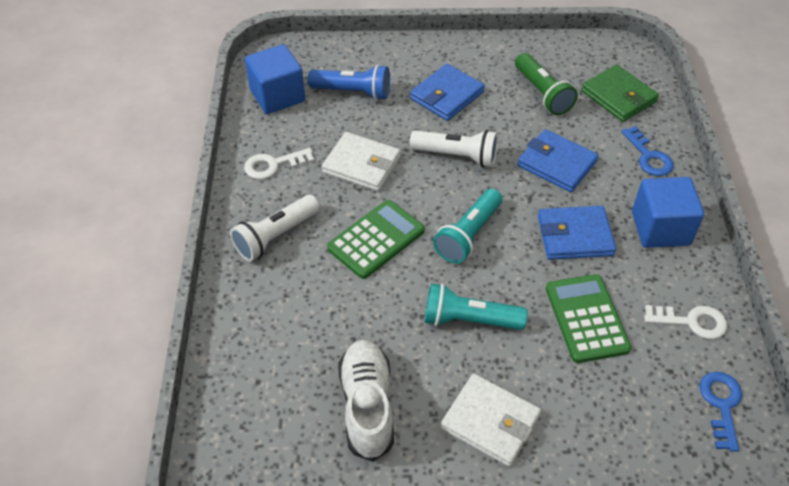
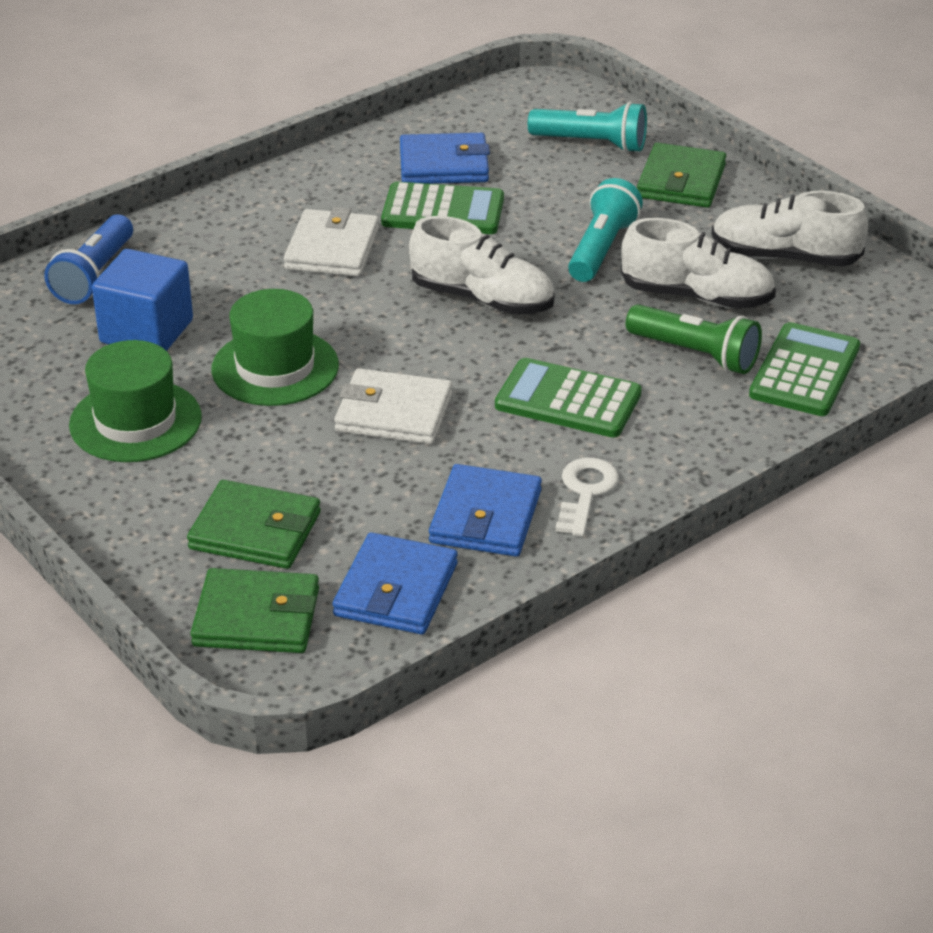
blue cube: [245,44,305,114] [632,177,704,248] = 2 -> [92,249,193,351] = 1
blue key: [621,126,674,176] [699,372,742,452] = 2 -> none = 0
green calculator: [327,200,425,279] [546,274,631,363] = 2 -> [381,182,504,234] [495,358,642,438] [749,322,860,416] = 3
green hat: none = 0 -> [69,340,202,462] [211,289,339,406] = 2
green wallet: [581,64,659,122] = 1 -> [187,480,321,569] [191,568,319,653] [637,143,726,208] = 3
white flashlight: [230,195,320,262] [410,130,498,167] = 2 -> none = 0
white key: [244,148,314,179] [644,305,727,339] = 2 -> [555,458,619,536] = 1
white shoe: [339,340,394,462] = 1 -> [409,216,555,314] [621,218,776,308] [712,191,868,266] = 3

